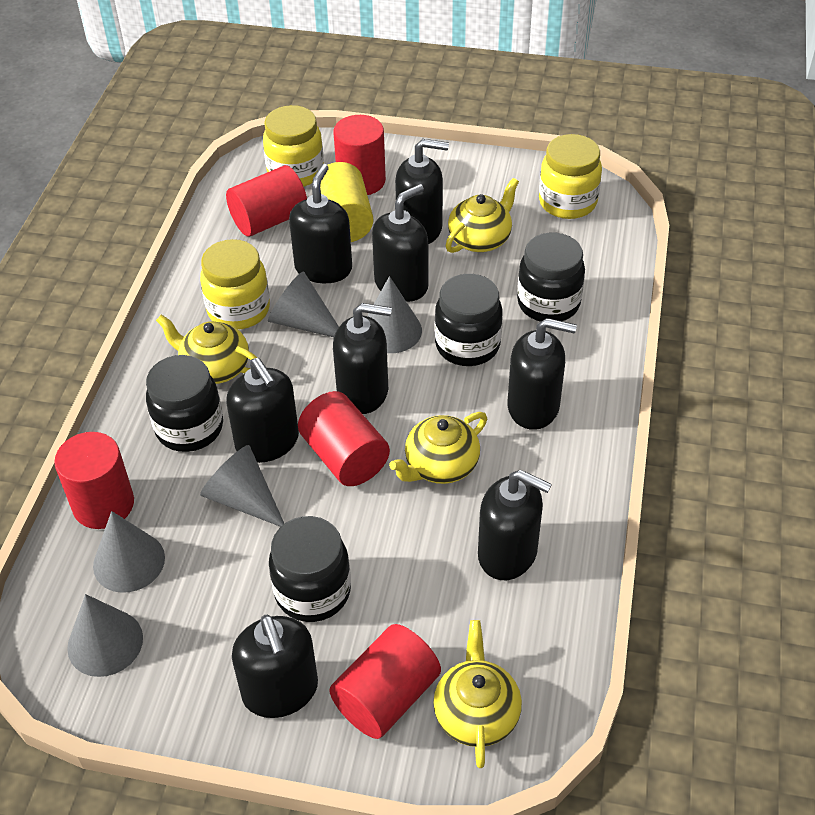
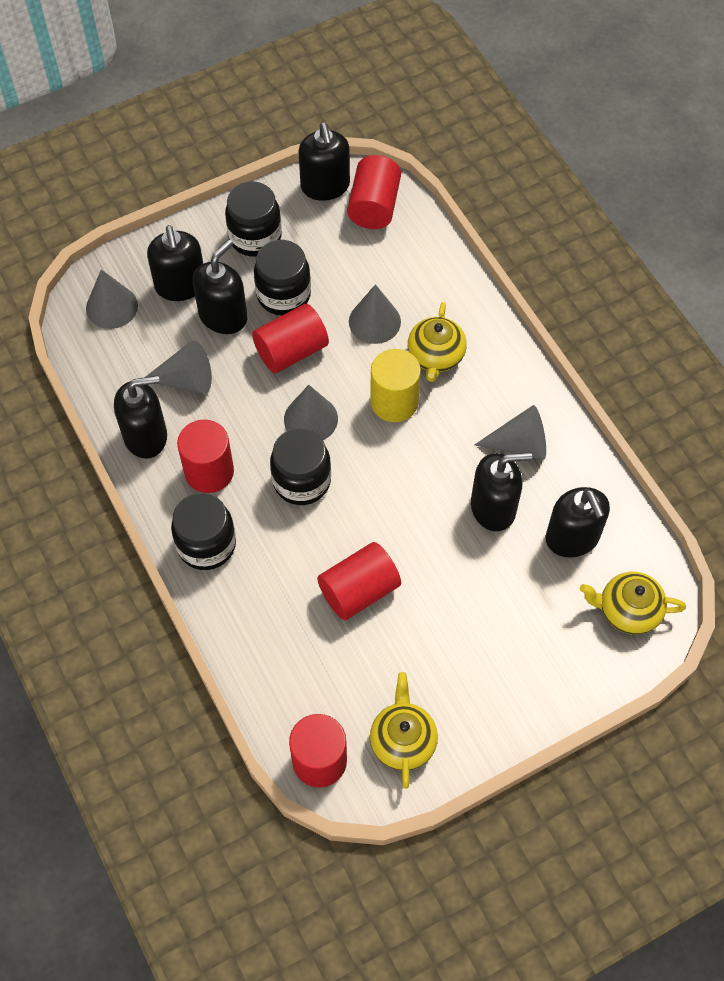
black soap dispenser: [226,358,299,463] [232,615,318,718] [289,164,352,283] [333,303,392,414] [372,184,429,302] [395,139,449,244] [478,470,552,580] [507,318,577,430] = 8 -> [114,375,167,459] [147,225,203,301] [193,239,247,334] [298,123,350,201] [471,452,532,531] [546,487,610,558] = 6
yellow jar: [200,239,270,329] [263,105,324,187] [539,134,602,219] = 3 -> none = 0
yellow teapot: [156,315,257,384] [389,412,487,484] [433,620,522,768] [445,178,519,253] = 4 -> [370,672,438,789] [408,302,467,382] [580,572,686,635] = 3

